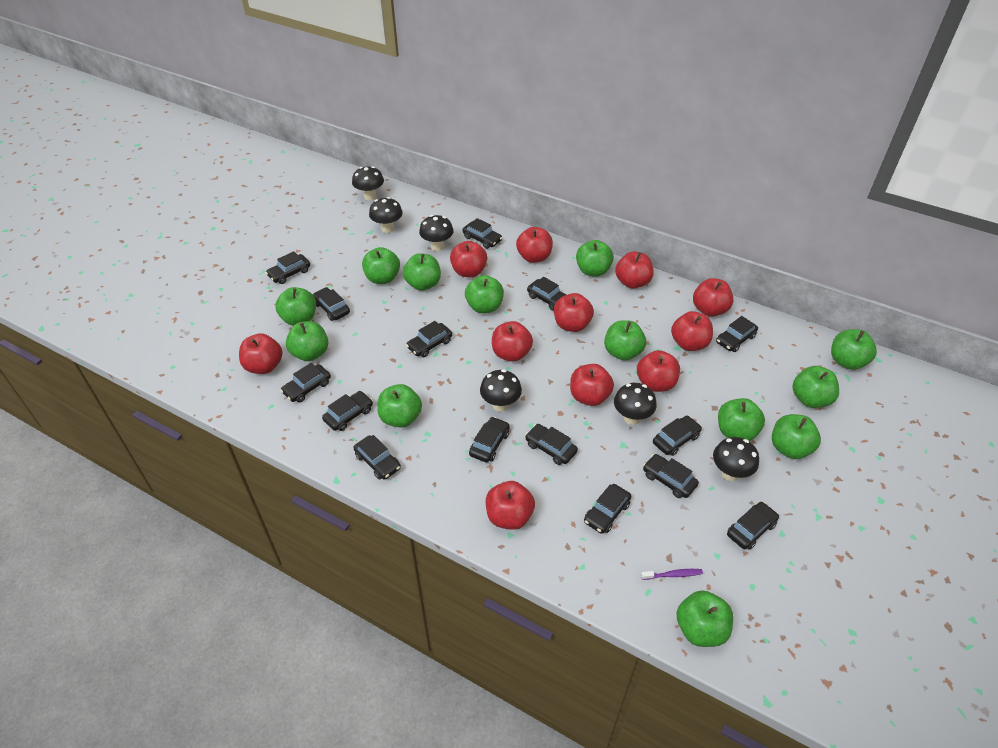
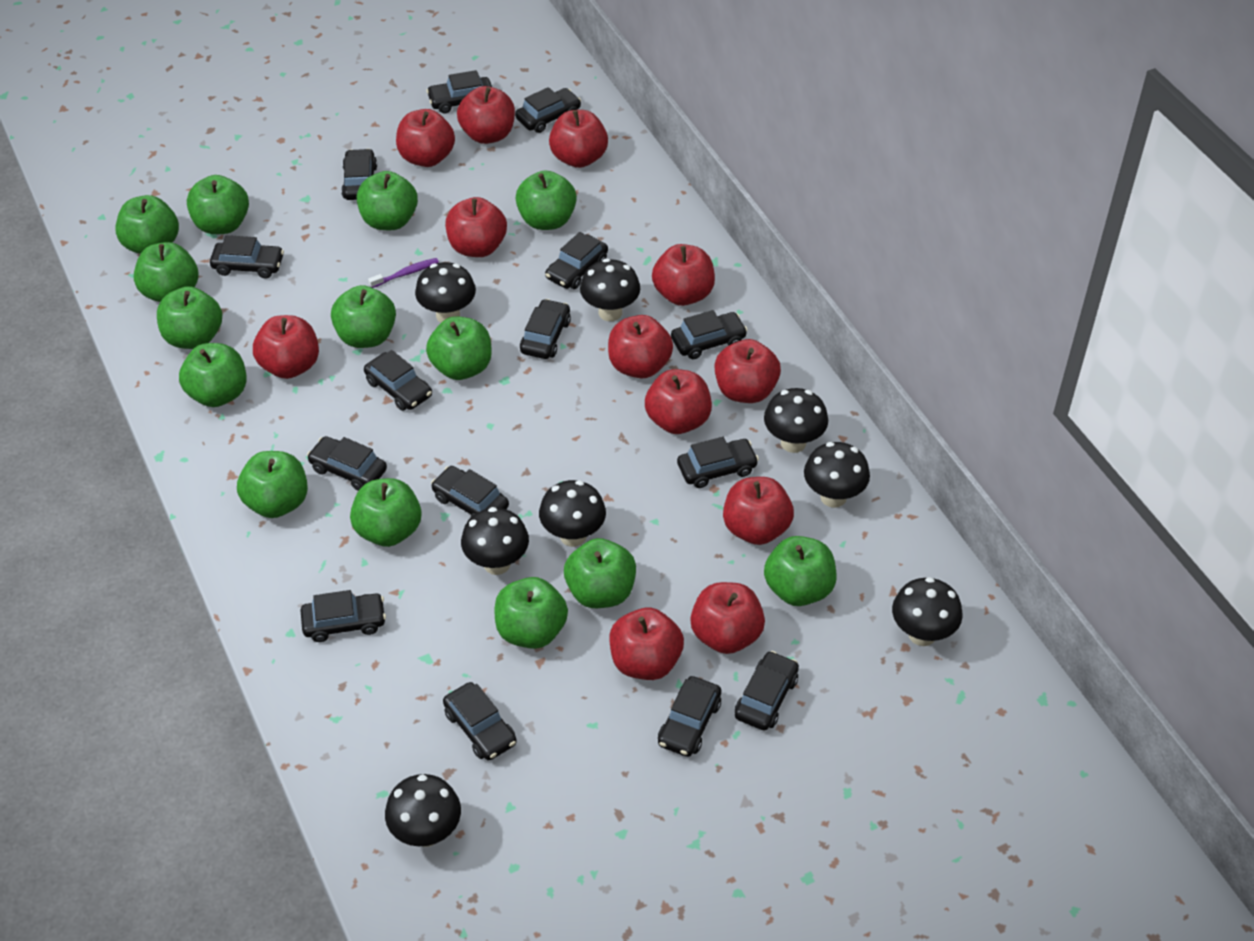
black mushroom: [352,166,384,201] [369,197,403,233] [419,215,454,251] [480,369,522,412] [614,383,657,425] [713,437,759,481] = 6 -> [385,774,461,847] [415,262,476,323] [461,507,529,575] [539,480,606,547] [580,258,640,321] [764,388,828,453] [804,442,870,508] [892,577,963,646] = 8
green apple: [275,287,316,326] [286,321,328,361] [362,247,400,284] [377,384,422,427] [403,253,441,291] [465,275,504,313] [576,240,614,277] [604,320,646,361] [677,590,733,647] [718,398,765,441] [772,414,821,459] [793,366,839,408] [831,329,877,370] = 13 -> [115,195,179,254] [134,242,198,302] [157,286,222,349] [179,343,247,407] [187,175,249,234] [237,451,308,518] [331,285,396,348] [350,478,422,547] [357,171,418,230] [426,316,492,380] [495,577,568,649] [516,170,577,230] [564,538,636,608] [764,536,837,606] = 14
red apple: [239,333,282,374] [450,241,487,277] [486,481,535,530] [492,321,533,362] [516,227,553,263] [554,293,594,332] [570,364,614,406] [615,251,654,289] [637,350,680,392] [671,311,713,351] [693,278,734,317] = 11 -> [253,315,319,379] [396,109,455,167] [445,197,507,257] [457,86,515,144] [549,110,608,168] [608,315,673,378] [609,608,684,680] [645,369,712,434] [652,244,715,306] [690,582,765,654] [715,339,781,403] [723,477,794,545] = 12

